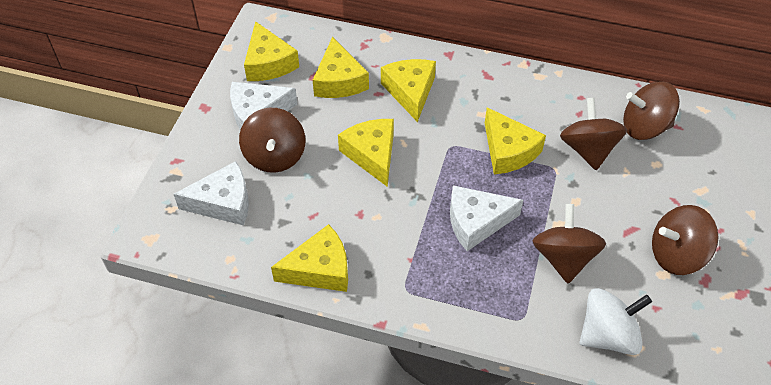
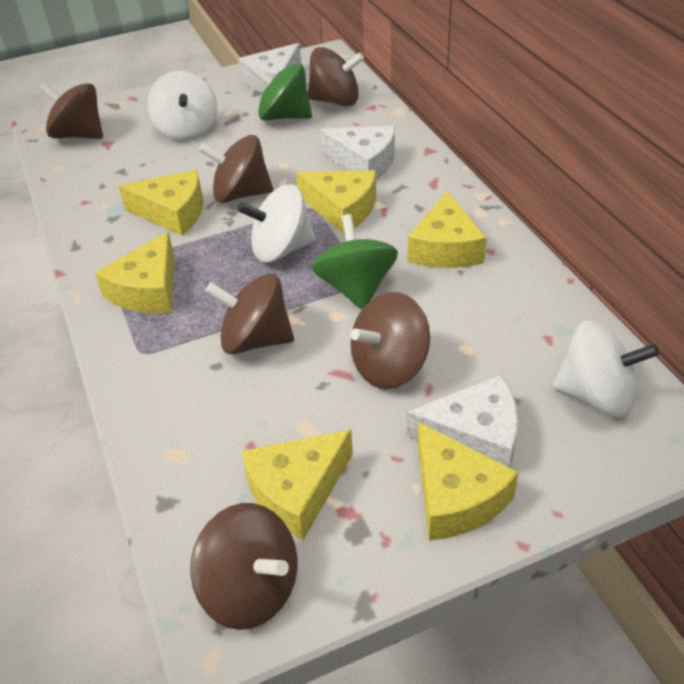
brown spinning top: [239,108,306,173] [533,204,606,284] [560,98,627,170] [623,81,680,140] [652,205,718,275] = 5 -> [39,82,103,139] [190,503,297,630] [199,135,273,203] [205,273,294,354] [308,47,364,107] [351,292,430,389] = 6
green spinning top: none = 0 -> [250,64,312,121] [311,214,398,309] = 2
white spinning top: [580,288,652,355] = 1 -> [147,71,217,141] [237,184,316,263] [553,320,659,417] = 3

